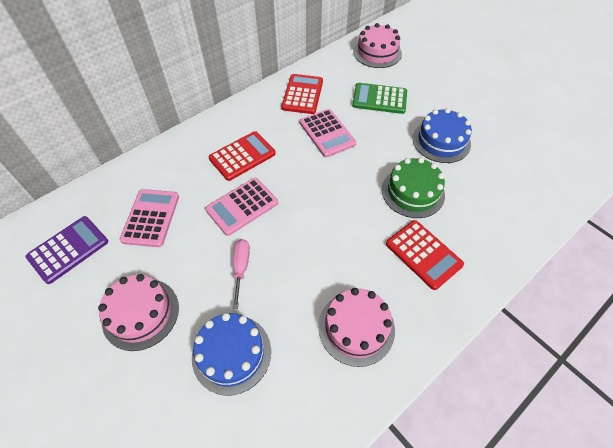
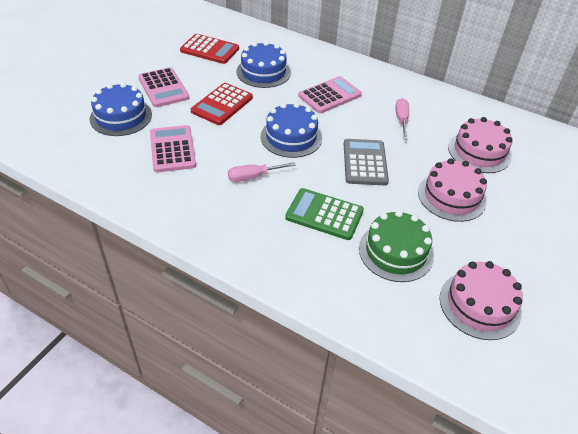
blue cake: [192,313,271,395] [412,108,472,163] = 2 -> [90,83,152,136] [236,41,291,88] [261,103,322,158] = 3
grey calculator: none = 0 -> [344,139,389,185] = 1
pink screwdriver: [233,239,250,309] = 1 -> [228,162,296,182] [395,98,409,139] = 2
purple calculator: [26,216,108,284] = 1 -> none = 0
red calculator: [209,131,276,181] [281,74,323,114] [386,220,464,290] = 3 -> [180,34,239,64] [191,83,253,125] = 2

